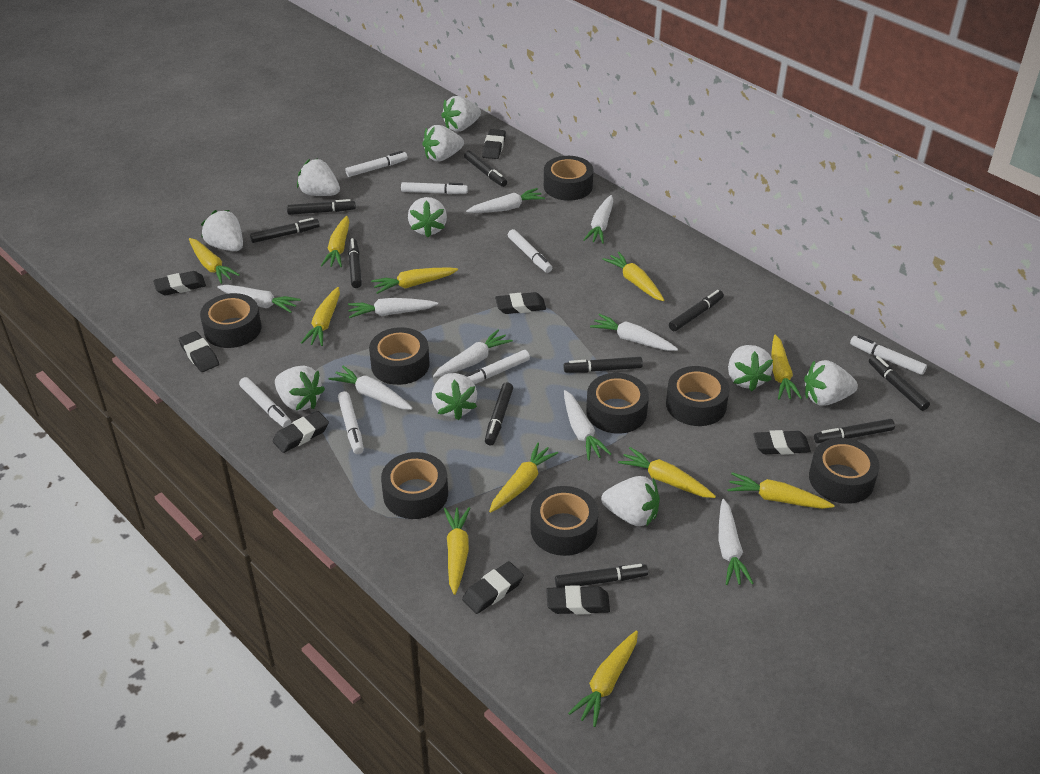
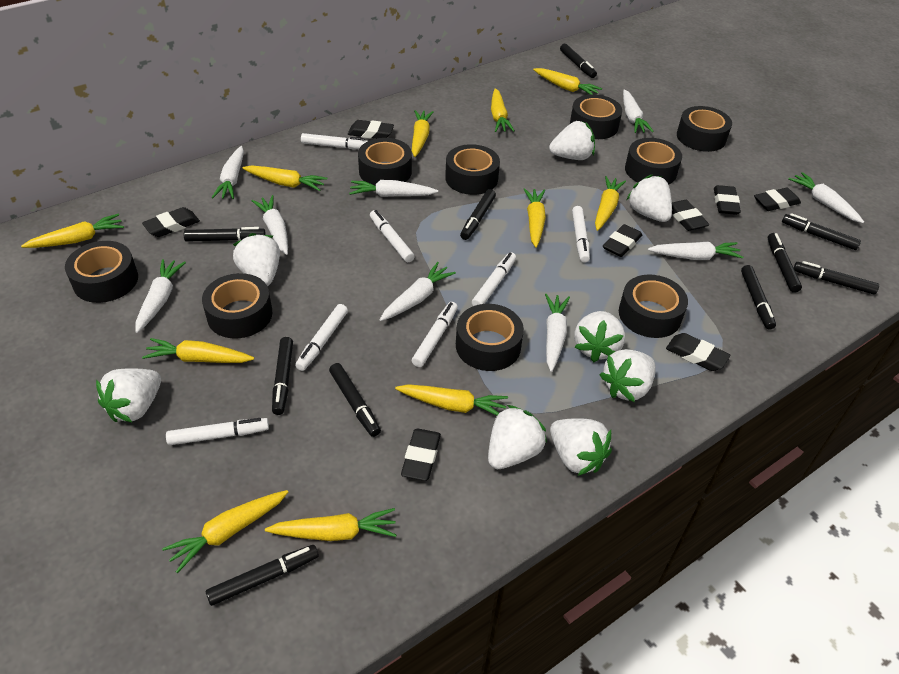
black tape: [200,293,261,348] [369,327,430,385] [381,452,448,519] [530,486,598,556] [544,156,593,201] [586,373,649,434] [666,366,730,426] [809,438,880,504] = 8 -> [65,241,138,303] [202,273,272,338] [358,138,412,186] [445,144,500,195] [456,304,524,371] [570,94,622,139] [619,274,688,338] [625,138,682,185] [677,106,732,152] = 9
white strawberry: [201,210,243,251] [275,366,325,411] [297,159,340,196] [408,197,447,238] [422,125,464,161] [432,373,477,420] [441,96,481,131] [601,476,660,526] [728,345,773,391] [804,360,858,406] = 10 -> [96,368,161,422] [233,233,280,286] [488,405,547,469] [549,121,595,160] [550,418,612,476] [574,311,625,362] [600,349,655,402] [627,175,672,222] = 8

